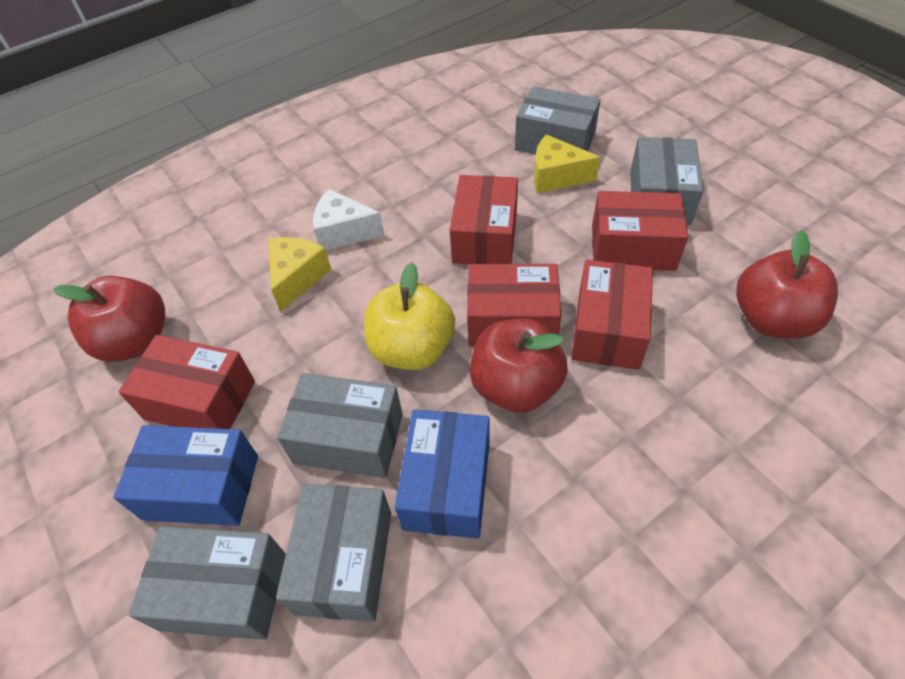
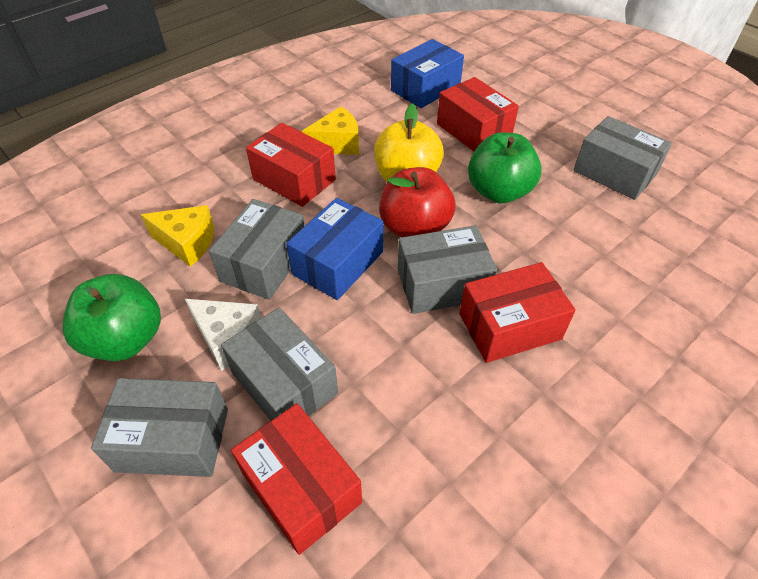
green apple: none = 0 -> [62,274,161,361] [468,132,542,203] = 2
red apple: [53,276,165,362] [470,319,568,413] [736,230,838,339] = 3 -> [379,167,456,237] = 1
red box: [118,335,255,429] [450,175,518,264] [467,264,562,347] [571,260,653,370] [592,191,688,271] = 5 -> [231,403,362,555] [246,123,336,207] [437,77,519,152] [459,262,576,363] = 4

